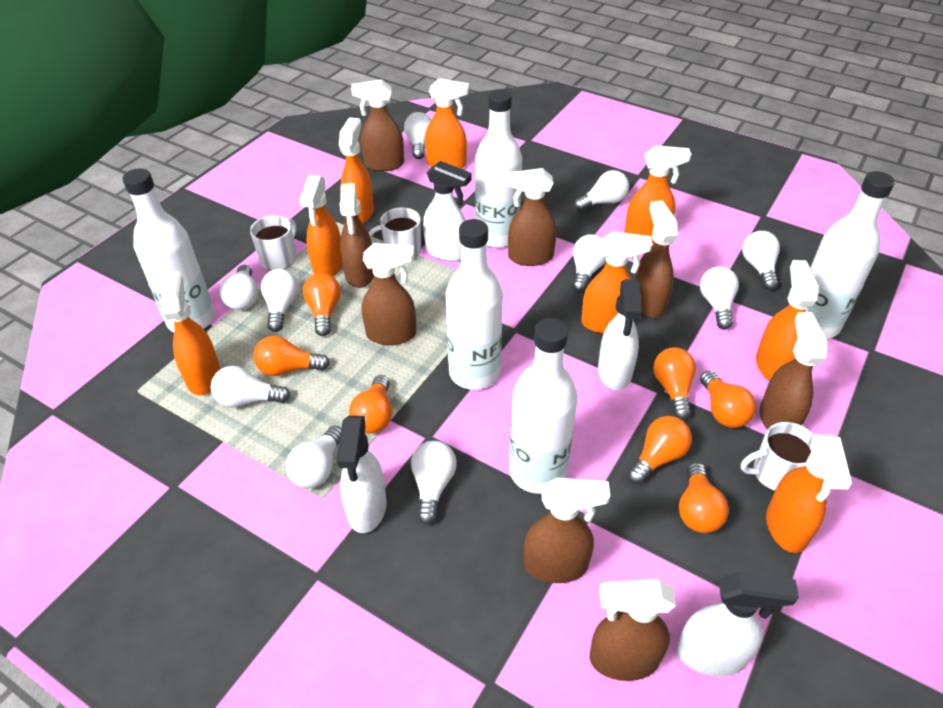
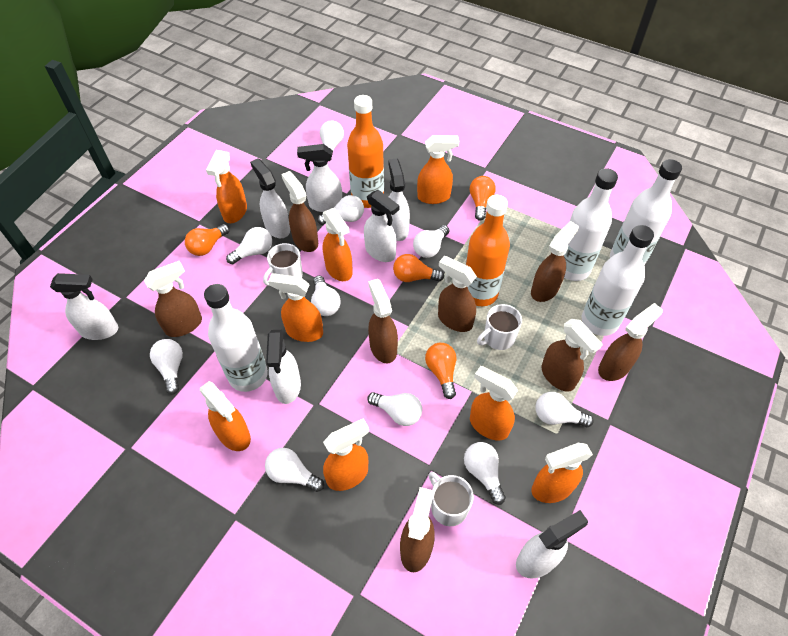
orange bottle: none = 0 -> [347,95,384,208] [466,195,510,306] = 2
orange light bulb: [253,336,330,376] [303,273,341,336] [349,375,392,434] [627,416,692,484] [653,347,696,420] [679,462,729,533] [700,371,756,428] = 7 -> [185,224,229,256] [393,254,444,282] [425,343,456,399] [470,176,496,221] = 4
white bottle: [122,168,215,332] [446,219,503,390] [475,89,522,248] [509,318,578,494] [805,171,895,339] = 5 -> [204,284,268,392] [563,168,618,281] [582,225,654,336] [610,159,682,266] = 4
white spray bottle: [336,415,387,533] [423,161,472,262] [598,279,642,390] [677,572,799,676] = 4 -> [50,273,118,340] [250,159,290,238] [266,330,301,404] [297,144,342,212] [364,190,399,262] [386,158,410,241] [516,510,588,579] = 7

